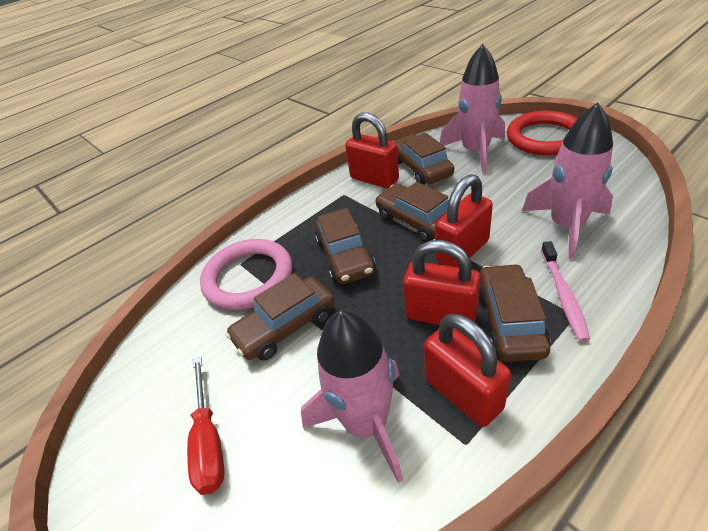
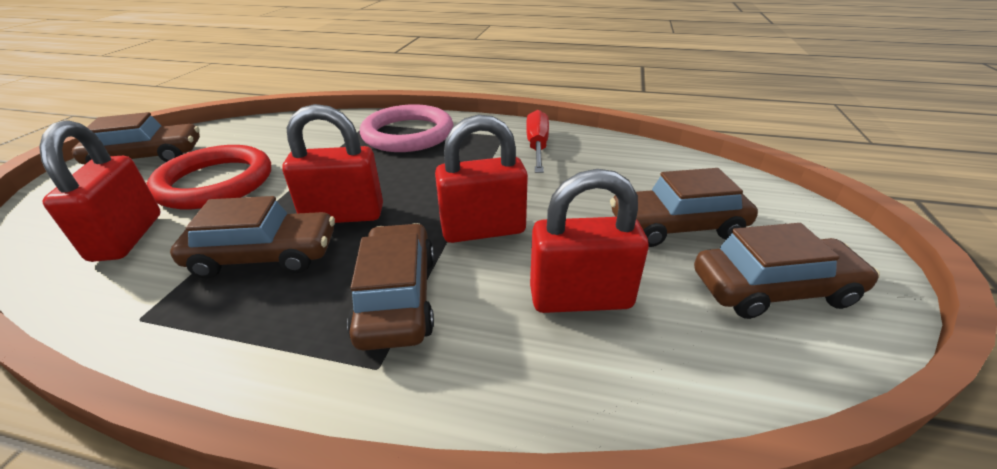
pink rocket: [301,310,403,483] [440,44,505,173] [522,102,613,260] = 3 -> none = 0
pink toothbrush: [541,241,590,342] = 1 -> none = 0

